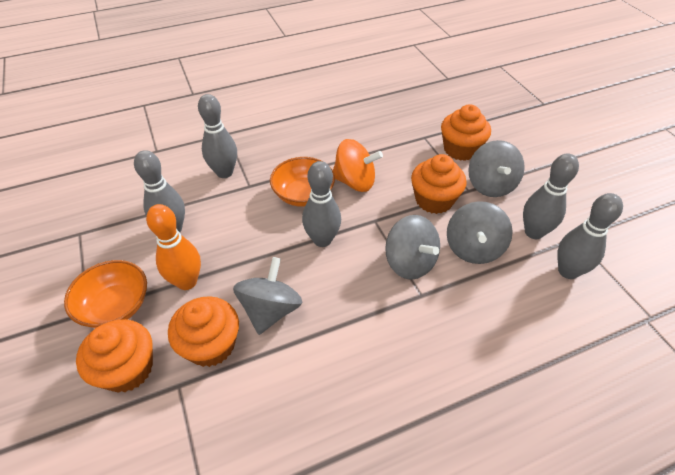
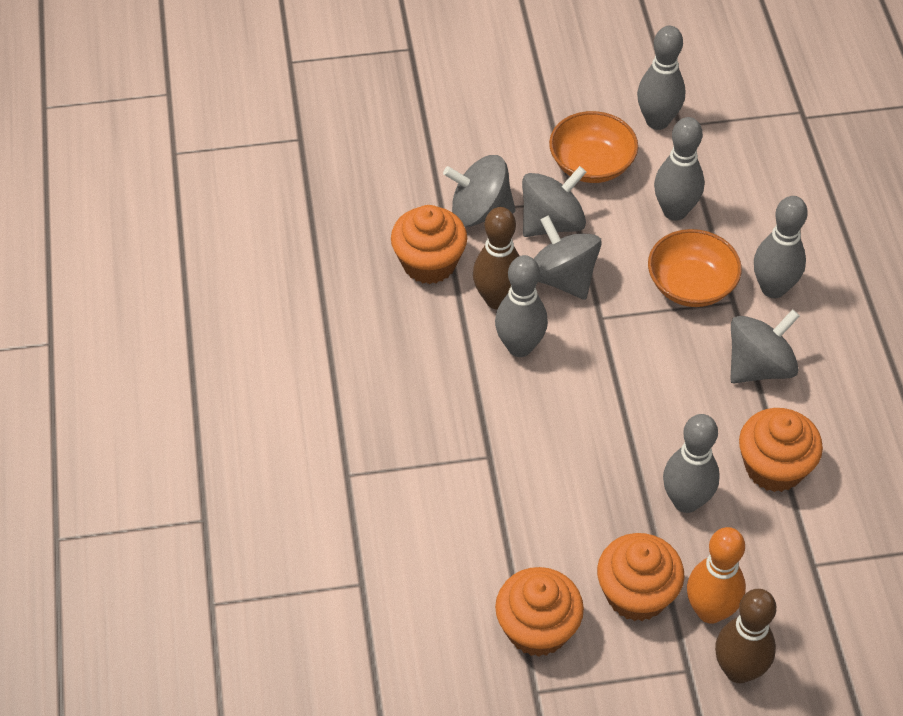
brown bowling pin: none = 0 -> [473,207,519,309] [715,589,776,683] = 2
orange spinning top: [333,139,383,192] = 1 -> none = 0

